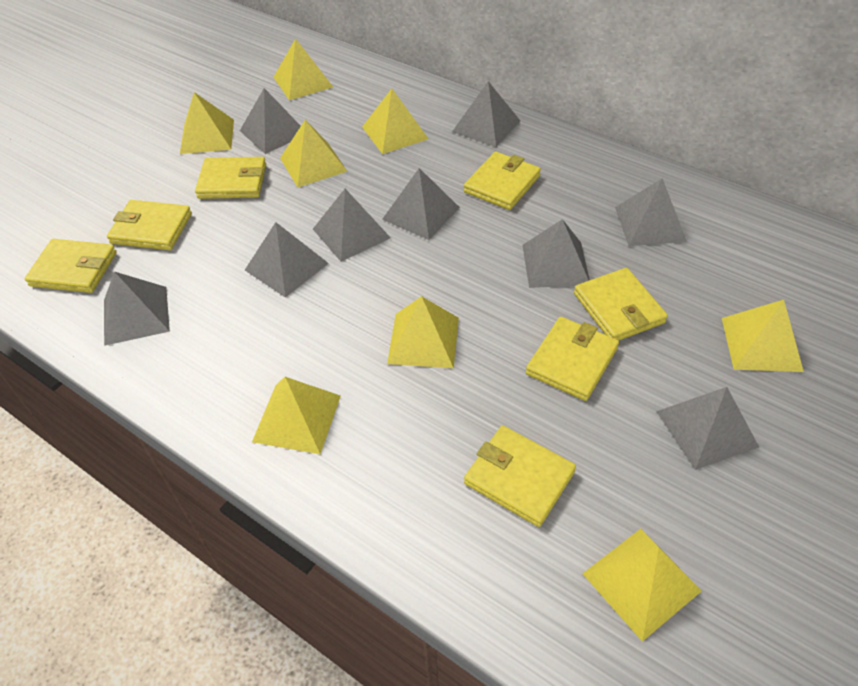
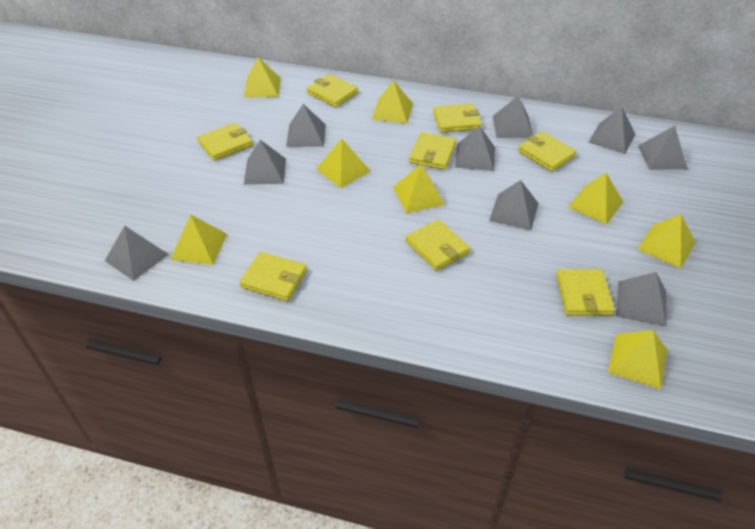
yellow wallet: [25,239,117,293] [107,200,192,250] [195,157,266,199] [464,152,541,210] [464,425,576,527] [526,317,619,401] [574,268,668,341] = 7 -> [197,123,253,161] [239,252,307,301] [307,74,358,107] [406,219,470,271] [409,132,456,170] [433,104,482,133] [518,131,577,172] [556,269,615,316] = 8

